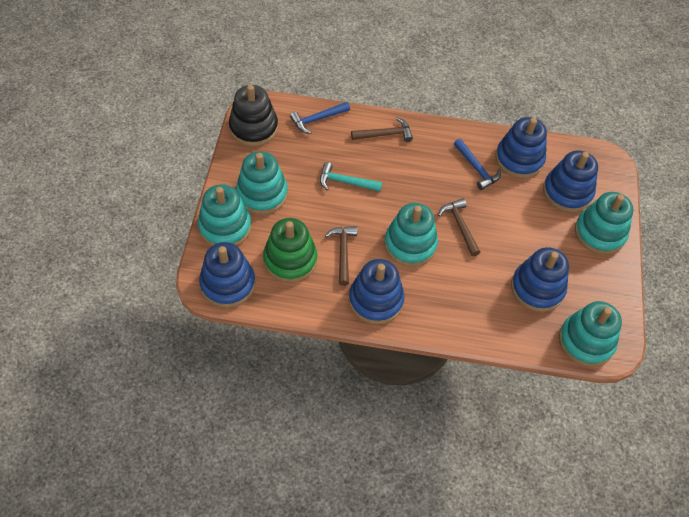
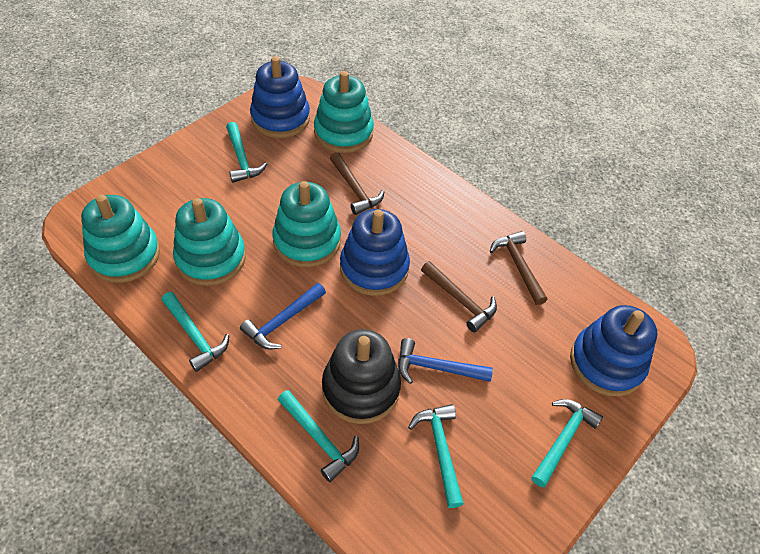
blue stacking toy: [199,242,256,308] [349,259,404,324] [495,117,547,178] [511,247,569,312] [543,150,598,213] = 5 -> [250,56,310,138] [340,209,410,296] [570,305,657,396] = 3
green stacking toy: [263,218,317,283] = 1 -> none = 0
turquoise hammer: [320,162,382,191] = 1 -> [161,292,229,372] [226,122,267,183] [278,390,359,482] [408,404,464,508] [531,399,603,487] = 5
turquoise stacking toy: [198,184,251,246] [236,151,288,215] [384,203,438,267] [559,301,622,367] [575,192,633,255] = 5 -> [81,195,160,283] [173,198,246,286] [272,181,341,267] [314,71,374,153] = 4

